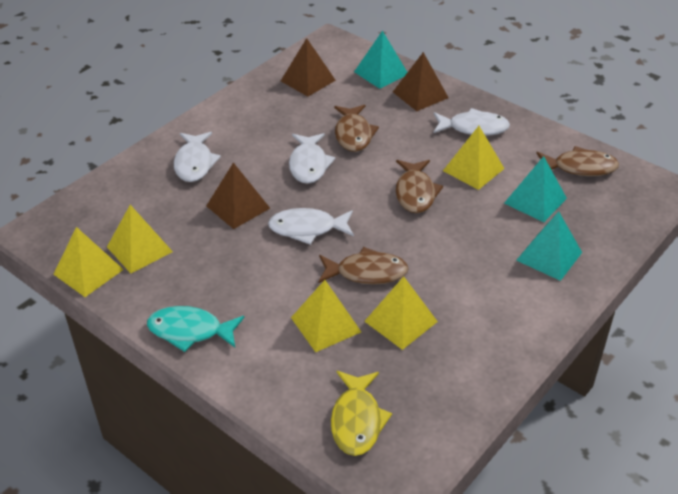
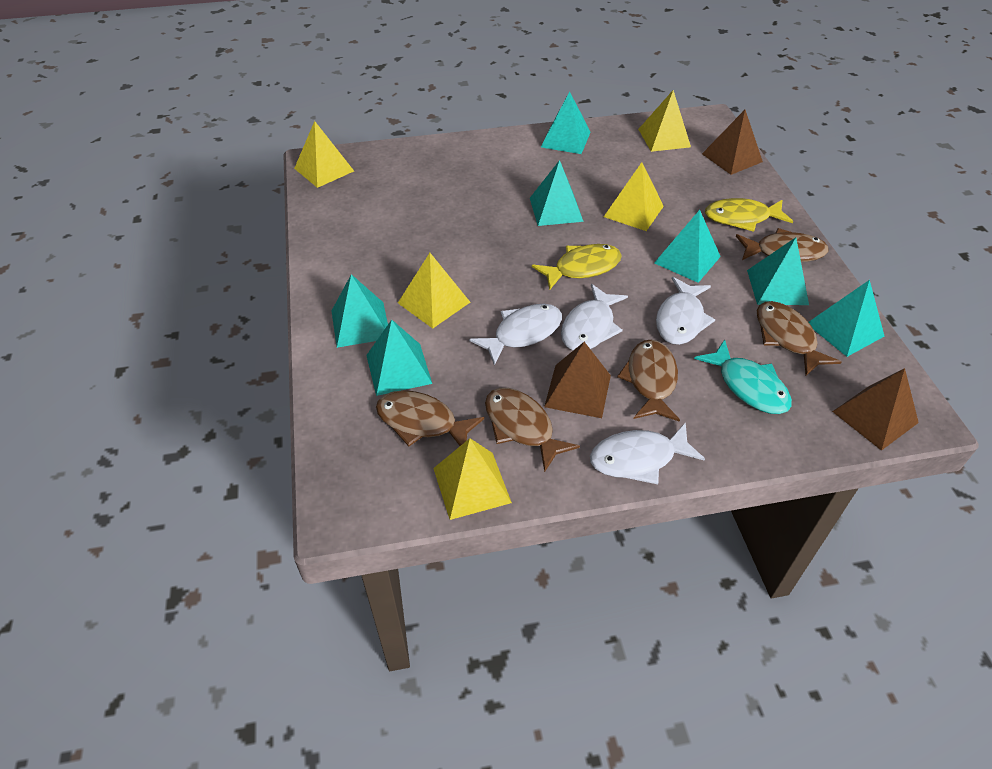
brown fish: [318,247,409,285] [334,105,379,152] [396,160,443,213] [536,146,619,176] = 4 -> [376,390,484,447] [485,388,580,473] [617,340,680,422] [736,228,828,262] [757,301,842,376] = 5
turquoise pyramid: [354,30,407,89] [504,156,567,222] [516,211,582,281] = 3 -> [332,274,388,348] [366,320,432,396] [530,160,584,226] [541,91,591,154] [654,210,721,283] [747,237,809,305] [809,280,884,357] = 7
yellow fish: [331,371,392,456] = 1 -> [532,244,622,290] [705,198,793,232] = 2

